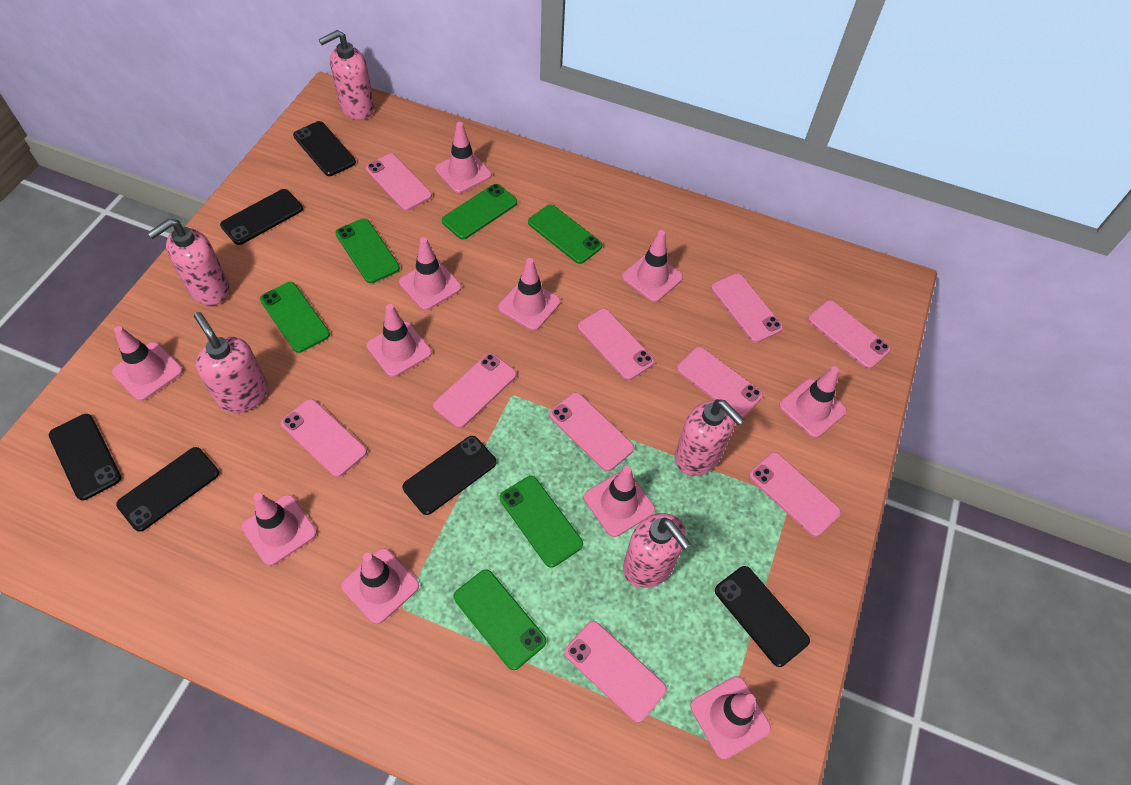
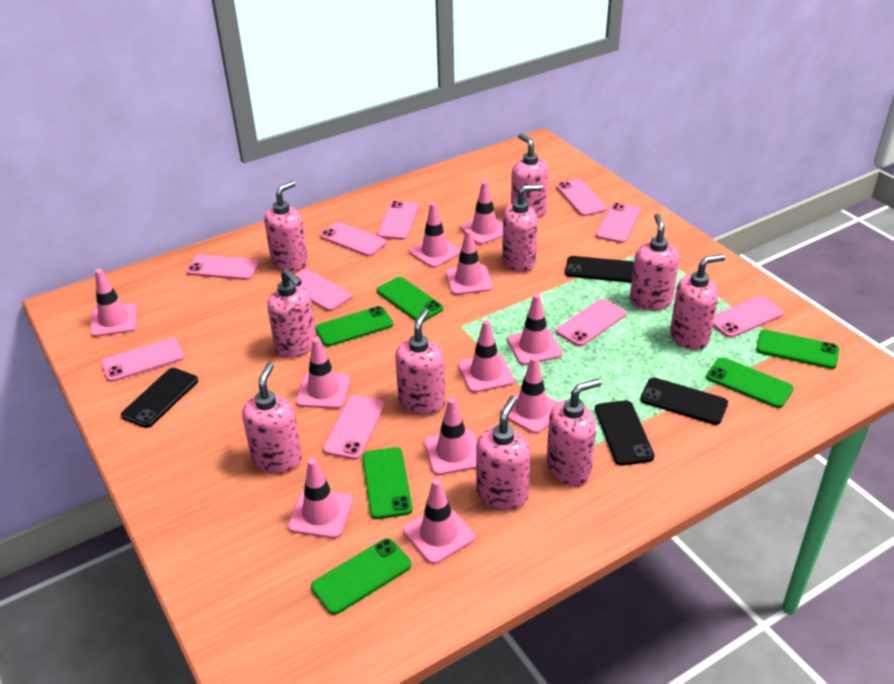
black phone: [49,414,121,500] [116,447,219,532] [220,189,303,245] [293,121,356,176] [403,436,496,515] [715,566,810,667] = 6 -> [121,368,198,428] [565,256,634,283] [595,400,654,466] [640,377,728,425] = 4
pink soap dispenser: [148,218,230,305] [194,312,268,413] [319,30,374,120] [623,513,691,588] [675,399,744,476] = 5 -> [242,362,302,473] [264,181,308,272] [267,269,316,358] [395,309,445,415] [476,396,531,510] [502,184,543,272] [511,133,549,218] [546,379,601,485] [630,213,679,311] [670,254,725,350] = 10

